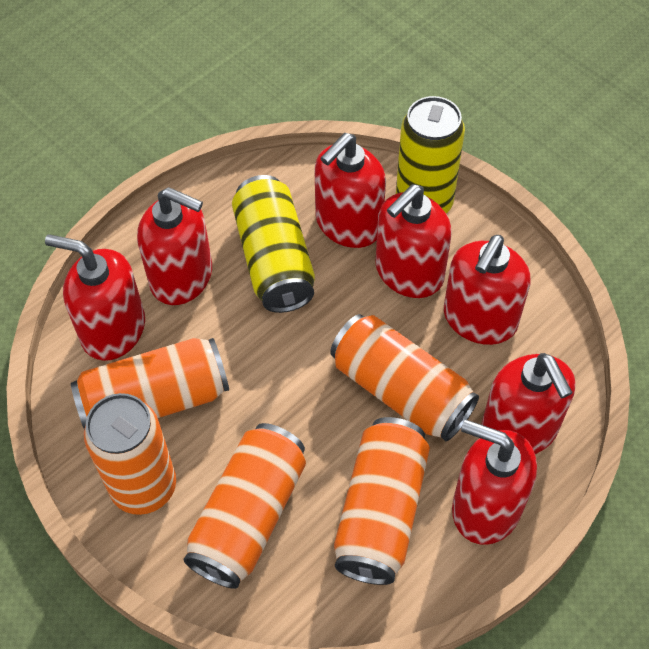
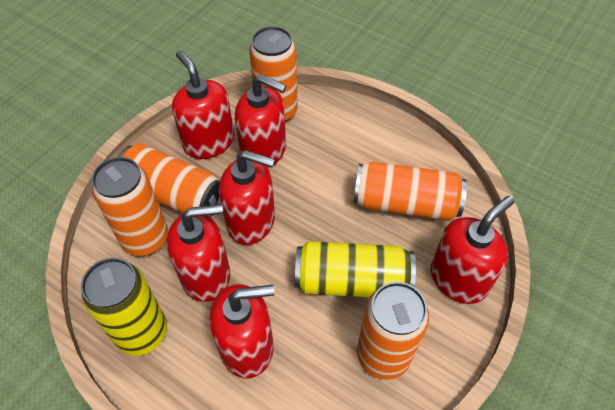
red soap dispenser: [45,234,145,361] [137,187,212,305] [315,133,386,248] [375,184,452,298] [444,235,530,345] [452,420,537,545] [481,353,575,454] = 7 -> [167,204,230,302] [172,50,234,159] [210,284,274,379] [219,150,275,245] [235,74,286,168] [431,196,514,304] = 6

